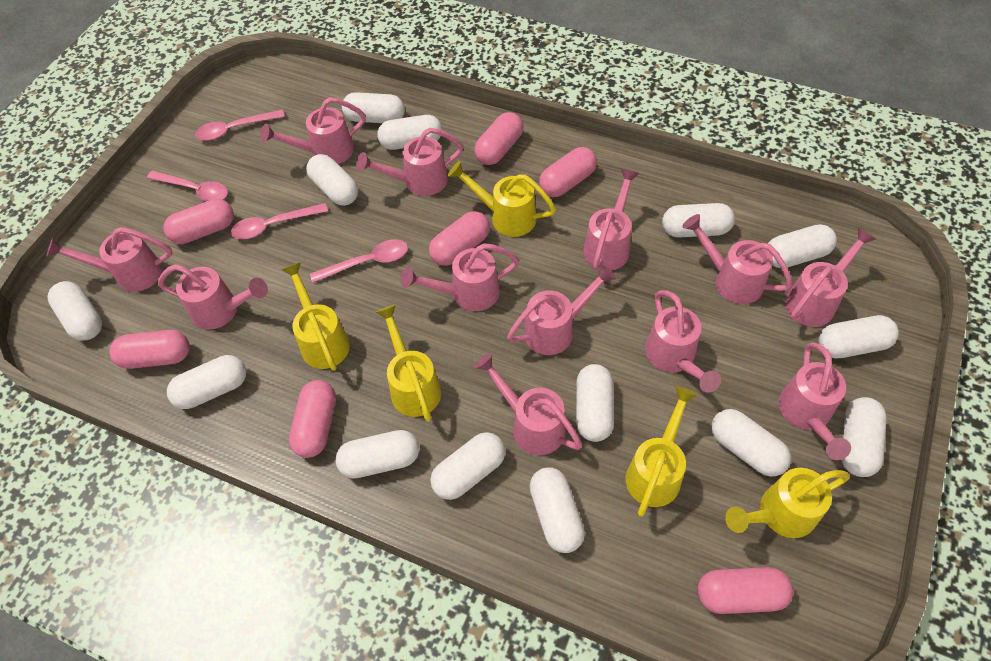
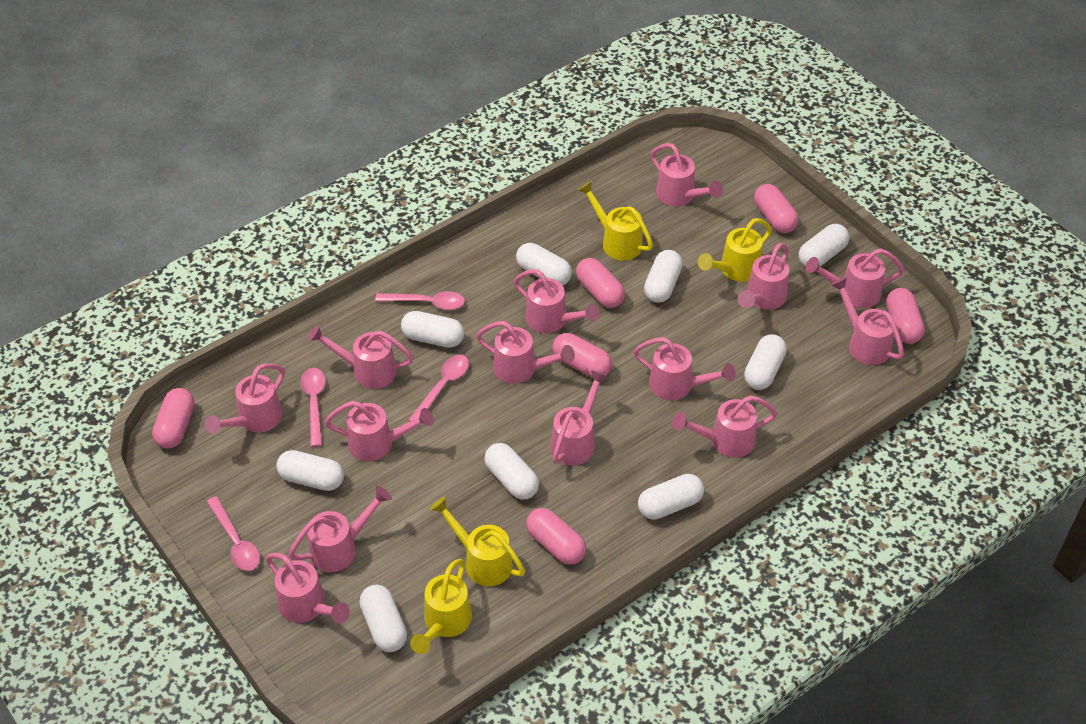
pink capsule: [109,330,190,369] [163,199,234,244] [289,380,336,458] [429,211,490,266] [474,112,523,165] [539,147,597,197] [697,567,793,614] = 7 -> [152,388,195,448] [526,508,586,565] [552,333,612,378] [576,258,625,308] [754,184,799,233] [886,288,925,344] = 6
pink watering can: [46,227,172,292] [158,264,268,330] [260,97,366,164] [356,128,463,196] [401,243,519,311] [474,353,582,455] [507,264,616,355] [583,168,640,271] [645,290,721,393] [682,214,793,304] [779,342,851,460] [785,228,876,327] = 12 -> [205,363,285,434] [266,553,350,623] [288,486,392,572] [308,325,414,389] [325,401,434,461] [476,321,575,384] [514,269,600,333] [551,370,608,465] [634,337,736,400] [651,143,723,206] [672,395,777,458] [738,243,789,310] [805,248,905,308] [830,277,904,365] = 14
white capsule: [48,281,102,341] [167,355,246,409] [306,154,358,206] [335,430,419,479] [342,92,405,123] [377,115,442,150] [430,432,505,500] [529,467,585,553] [576,364,614,442] [662,203,735,238] [711,409,791,477] [768,224,837,268] [818,315,899,358] [841,397,887,477] = 14 -> [276,450,344,491] [359,585,407,652] [401,311,464,348] [484,443,539,499] [516,243,572,285] [638,474,704,520] [644,250,683,302] [744,335,787,390] [799,224,849,266] = 9
yellow watering can: [281,262,350,371] [376,305,442,422] [448,161,556,237] [626,386,698,517] [725,468,850,538] = 5 -> [410,559,472,654] [430,497,525,586] [578,181,653,260] [698,218,772,282] = 4

